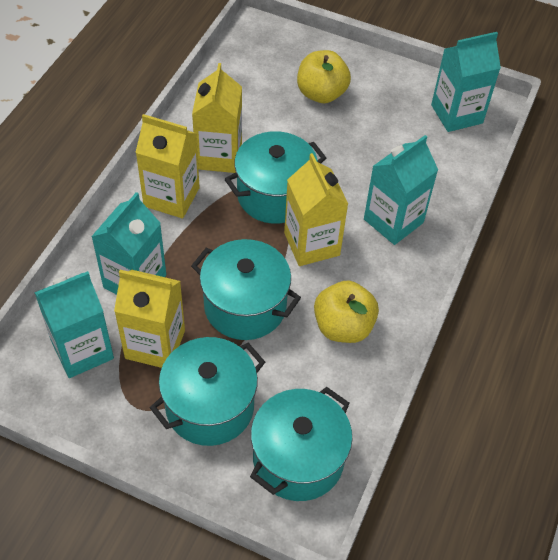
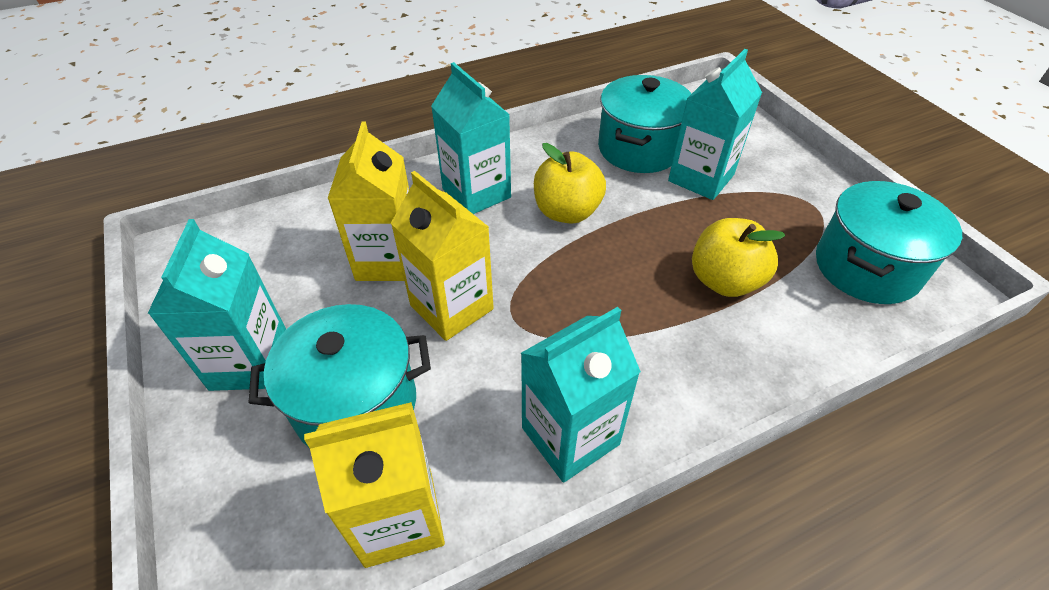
turquoise pot: [150,337,265,446] [191,239,301,340] [225,131,326,224] [250,387,353,501] = 4 -> [248,304,431,447] [598,75,692,173] [816,181,962,304] = 3
yellow carton: [114,270,185,368] [135,114,200,218] [192,63,242,173] [284,153,348,266] = 4 -> [304,402,445,568] [327,122,409,281] [391,171,494,341] = 3

